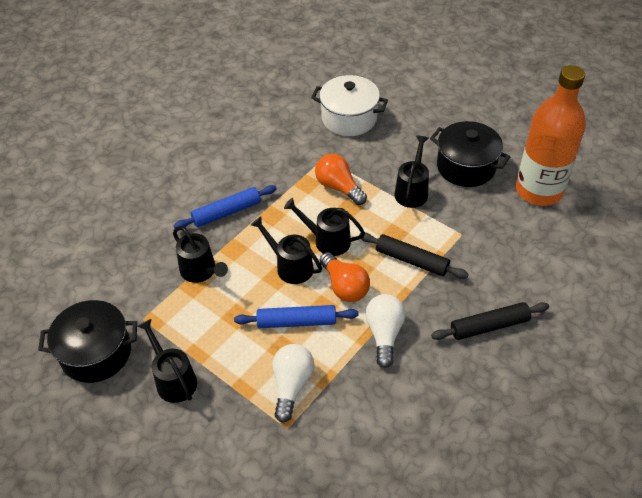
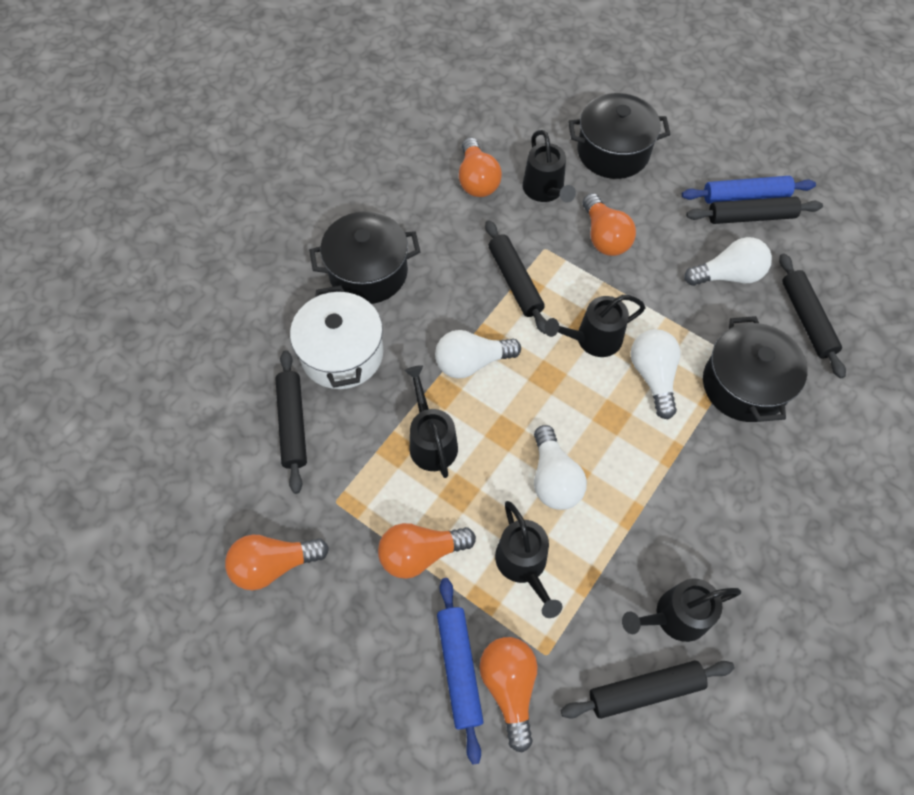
black pot: [38,300,137,383] [430,121,510,187] = 2 -> [309,211,420,304] [568,93,671,179] [703,316,808,422] = 3
black rolling pin: [359,232,469,279] [431,302,549,340] = 2 -> [275,350,307,494] [485,220,547,334] [561,661,735,719] [686,196,823,224] [779,253,846,378] = 5
orange bottle: [516,65,586,206] = 1 -> none = 0
orange light bulb: [315,154,367,205] [320,252,370,302] = 2 -> [225,535,329,590] [378,523,476,579] [459,138,502,197] [479,637,538,753] [583,193,636,256] = 5
white light bulb: [273,344,314,423] [365,294,406,368] = 2 -> [435,330,521,379] [534,425,587,510] [630,329,680,419] [684,237,772,286] = 4

